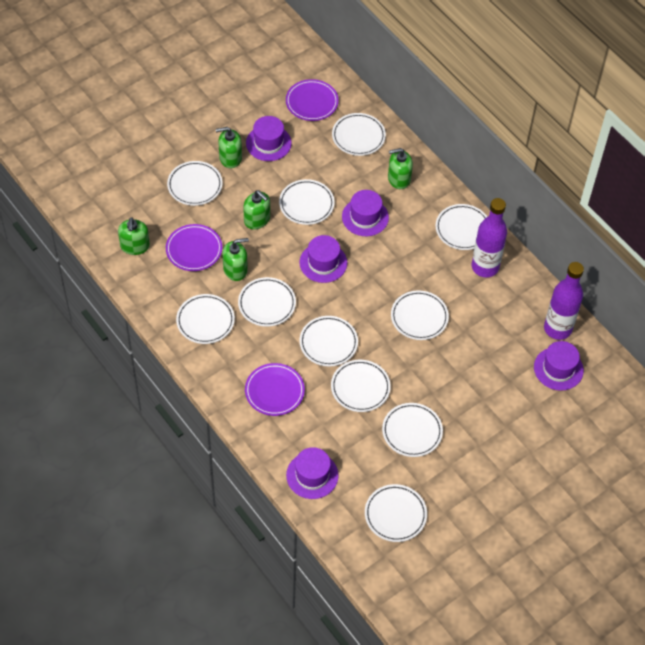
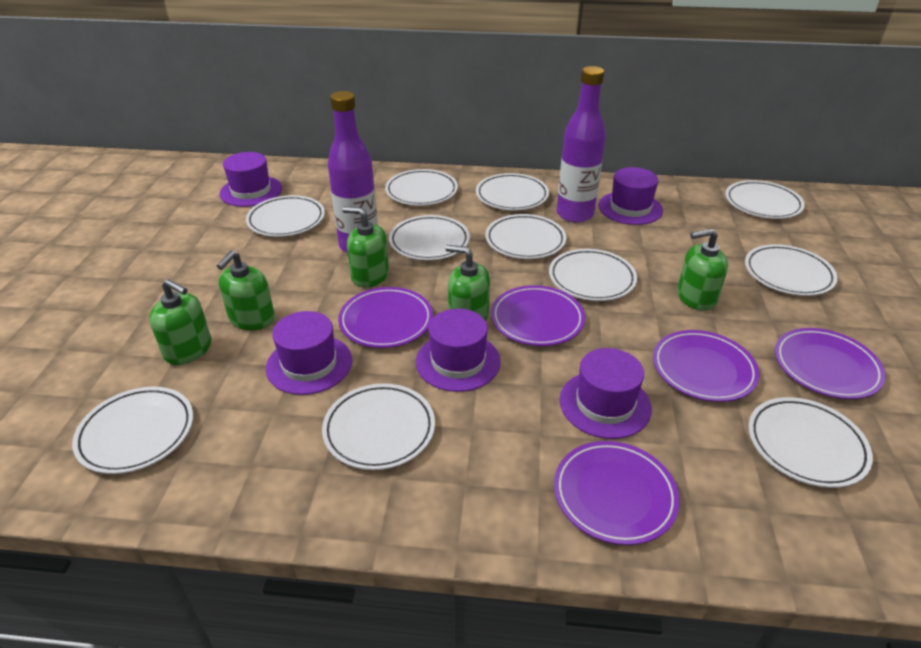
purple plate: [166,224,222,271] [245,363,305,416] [286,79,339,121] = 3 -> [338,287,433,348] [491,285,585,346] [554,441,680,545] [653,330,759,402] [775,328,886,399] = 5

